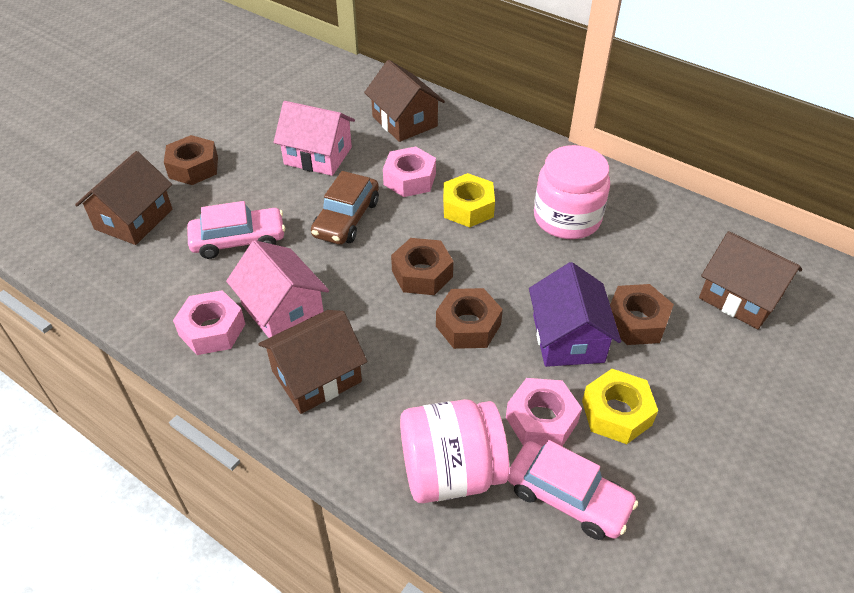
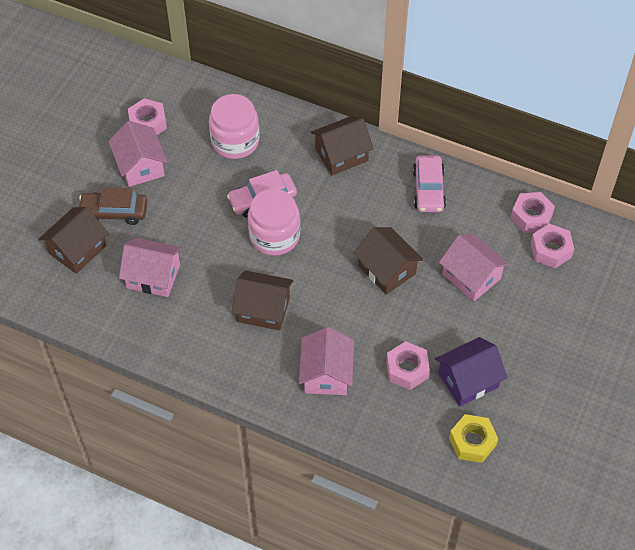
brown nut: [164,135,218,185] [391,238,453,295] [436,288,503,349] [610,284,674,345] = 4 -> none = 0
pink house: [226,240,329,338] [274,101,355,176] = 2 -> [108,121,168,187] [119,238,182,297] [299,327,354,395] [439,234,510,301] = 4
pink nut: [173,290,245,355] [383,147,436,197] [506,378,582,446] = 3 -> [128,99,167,135] [386,341,430,390] [510,192,555,233] [531,224,574,268] = 4
yellow nut: [443,173,495,227] [582,369,658,444] = 2 -> [449,414,498,463] = 1

